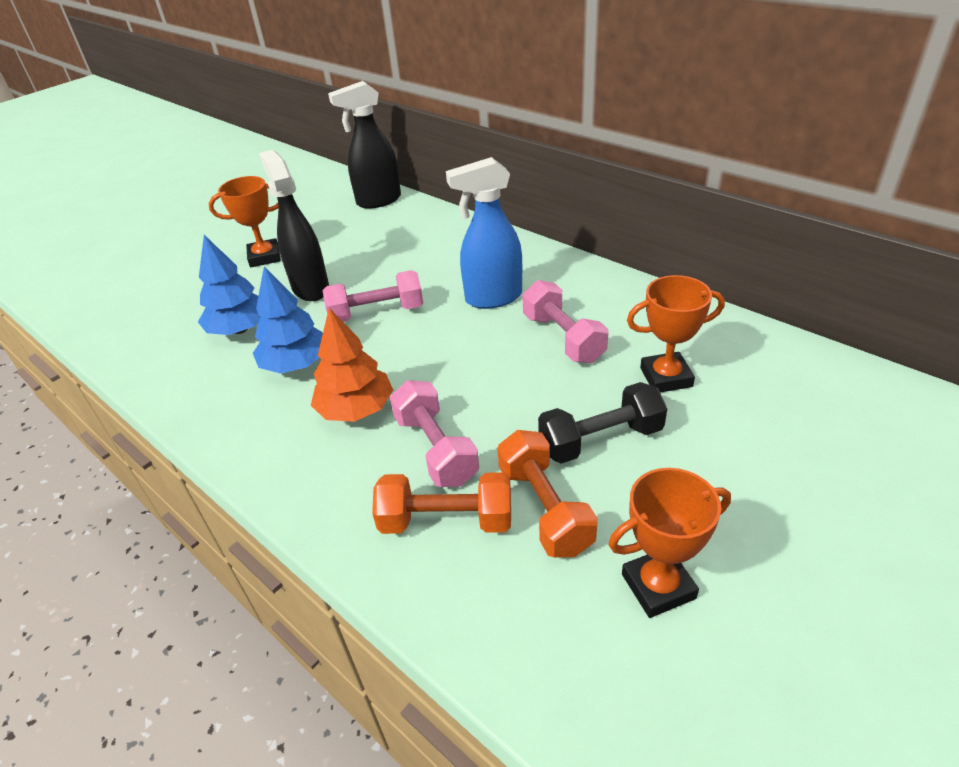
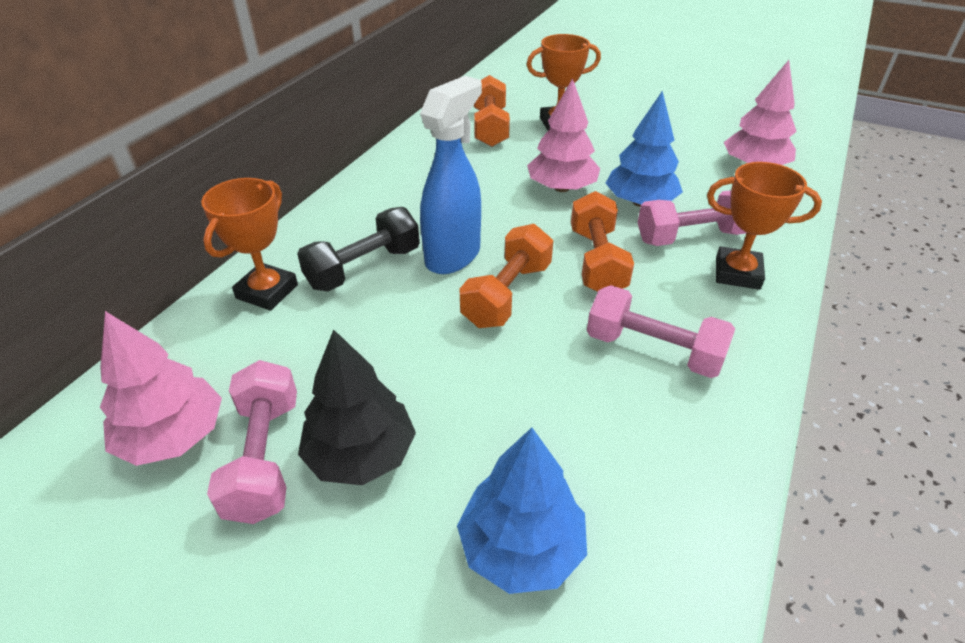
black spray bottle: [259,150,329,301] [328,81,401,209] = 2 -> none = 0
black tree: none = 0 -> [298,329,416,485] = 1
orange dumbbell: [372,472,511,534] [497,430,598,558] = 2 -> [459,224,553,328] [474,75,510,147] [571,191,634,292] = 3
orange tree: [311,308,393,422] = 1 -> none = 0
pink tree: none = 0 -> [100,311,222,466] [527,78,600,192] [724,60,796,165] = 3

